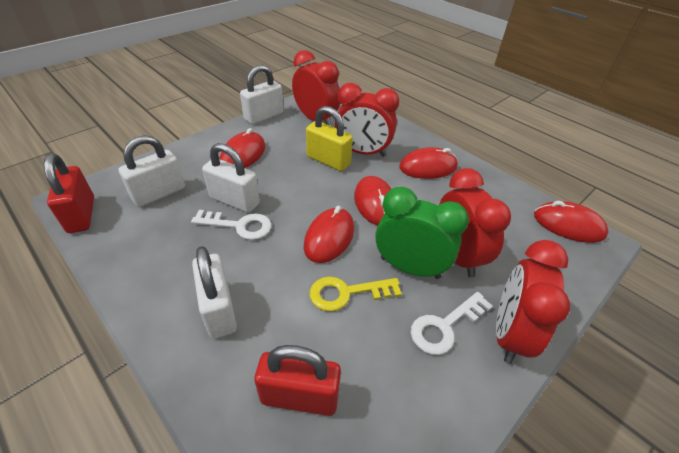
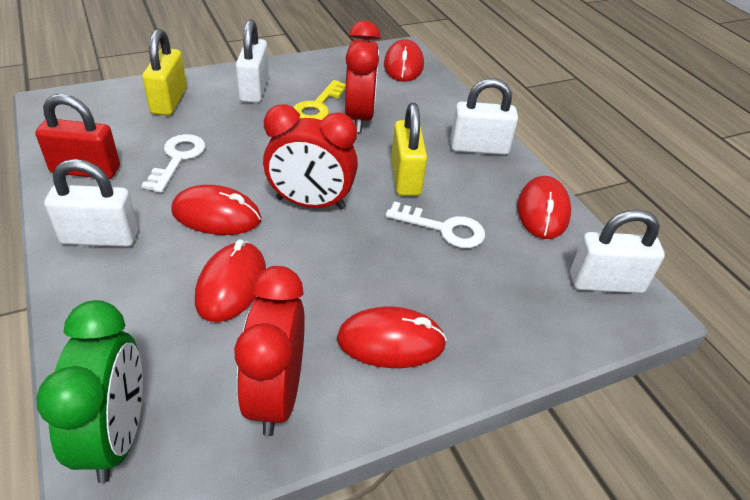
red clock: [292,50,340,126] [335,83,399,157] [440,168,511,278] [496,240,570,364] = 4 -> [234,266,305,436] [263,104,358,210] [345,21,381,132] = 3
red padlock: [44,154,94,233] [254,345,341,416] = 2 -> [35,94,120,179] = 1
yellow padlock: [306,106,353,171] = 1 -> [142,29,187,116] [391,103,427,196] = 2

